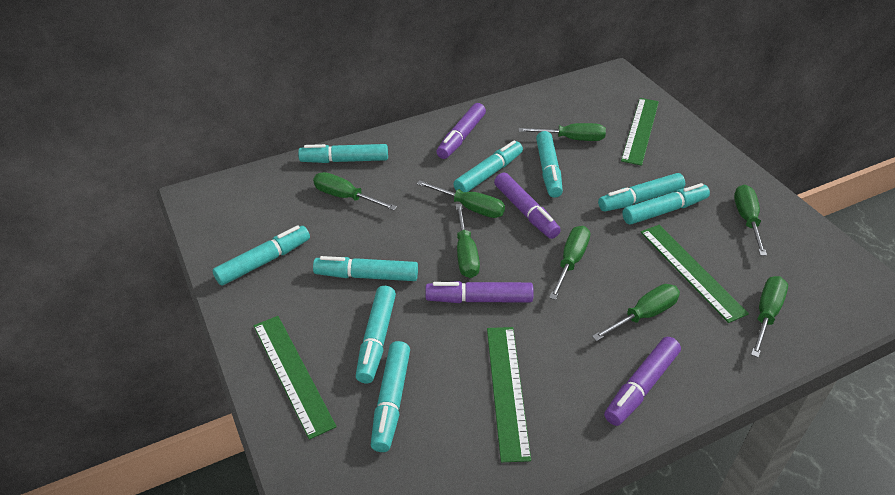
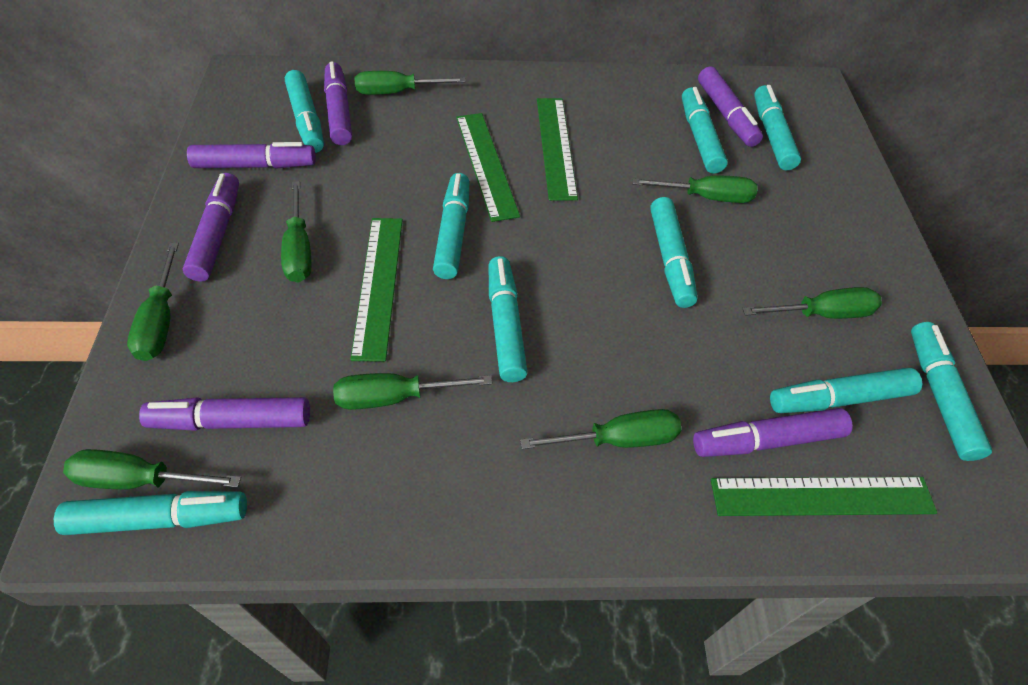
purple marker: [425,281,534,303] [436,103,486,159] [494,173,561,239] [604,337,681,426] = 4 -> [139,397,310,431] [183,173,239,282] [187,142,316,169] [324,61,352,145] [693,408,853,457] [698,66,763,147] = 6

